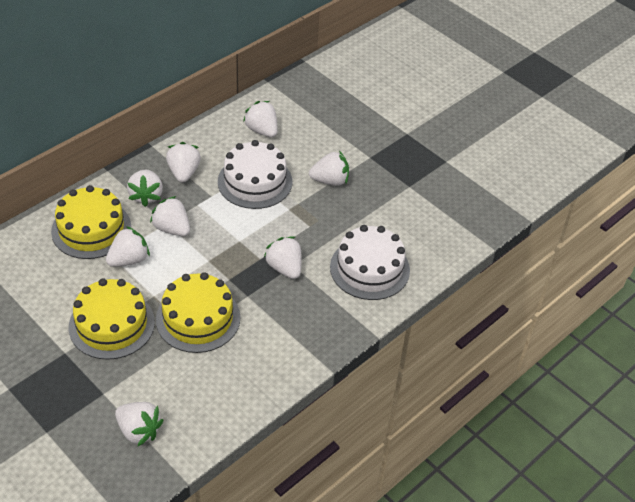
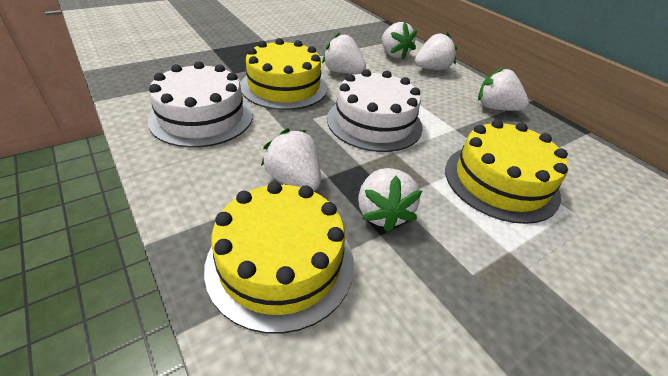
white strawberry: [106,226,150,267] [115,402,164,446] [127,169,163,207] [150,196,190,236] [166,142,201,183] [243,101,278,137] [264,236,302,279] [309,151,349,186] = 8 -> [261,128,321,191] [322,32,366,74] [358,168,422,232] [382,22,417,60] [415,32,457,70] [478,67,529,111] = 6

